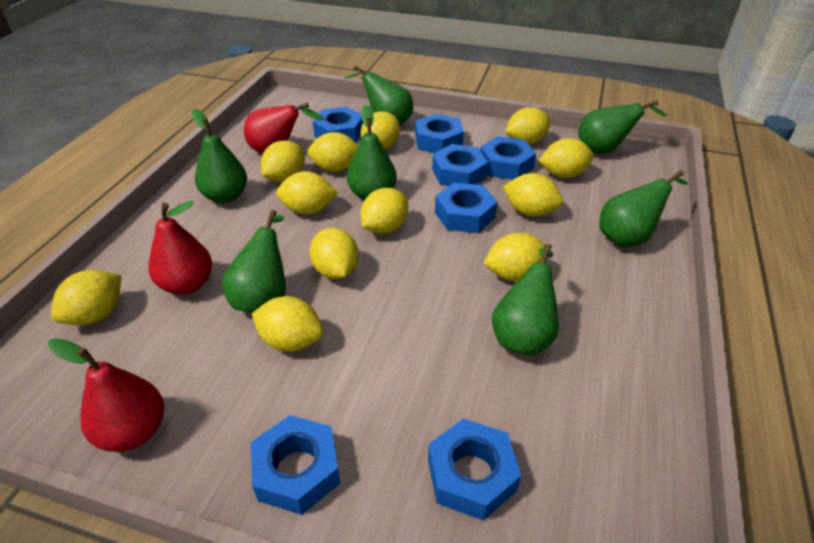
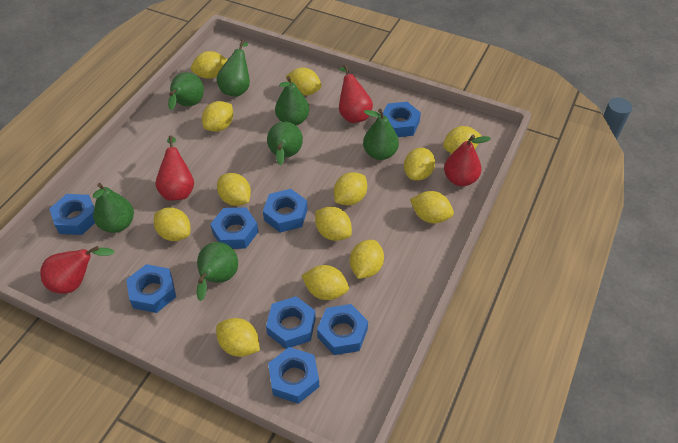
blue nut: [251,415,340,515] [313,107,363,143] [415,114,464,153] [428,418,522,521] [432,144,488,186] [435,182,497,233] [480,136,536,180] = 7 -> [49,194,95,235] [126,264,176,313] [210,207,258,249] [263,189,308,233] [266,296,316,349] [268,347,319,404] [317,304,368,355] [383,102,421,137] = 8
red pear: [48,338,164,452] [149,201,212,295] [244,103,324,153] = 3 -> [40,246,115,294] [156,136,194,201] [339,64,373,123] [444,135,491,186] = 4
yellow lemon: [51,270,121,325] [252,296,323,352] [261,140,305,182] [276,171,338,214] [307,132,358,172] [310,228,359,279] [361,111,400,149] [361,188,408,234] [483,233,545,281] [503,173,563,217] [505,107,551,145] [539,138,594,178] = 12 -> [154,207,191,241] [191,51,228,79] [202,101,233,132] [216,318,260,357] [217,173,251,206] [286,68,322,96] [301,265,349,300] [315,207,352,241] [334,172,367,205] [350,240,384,279] [404,148,435,181] [410,191,454,223] [443,126,481,154] = 13

